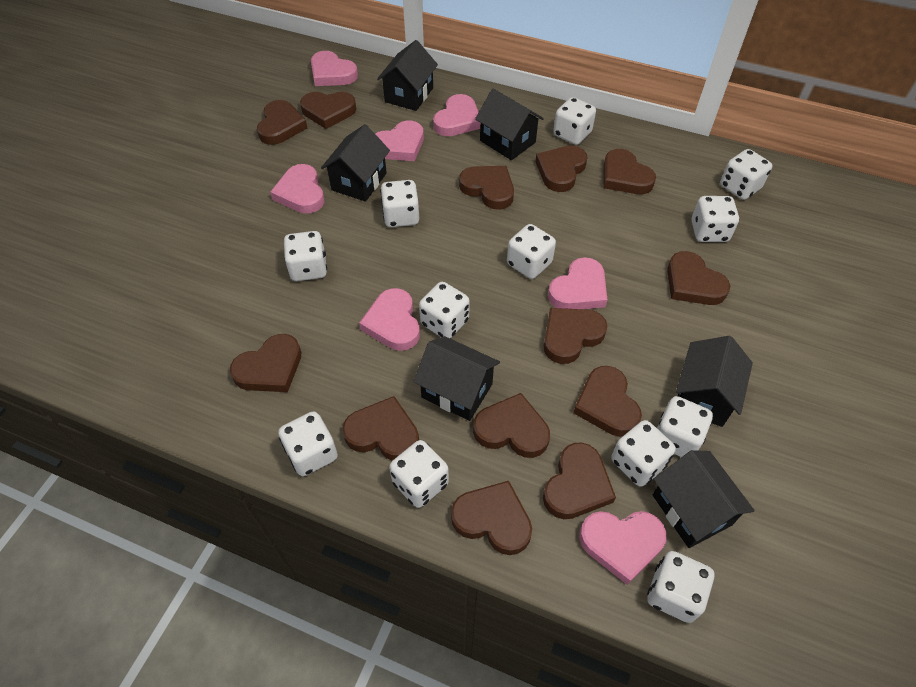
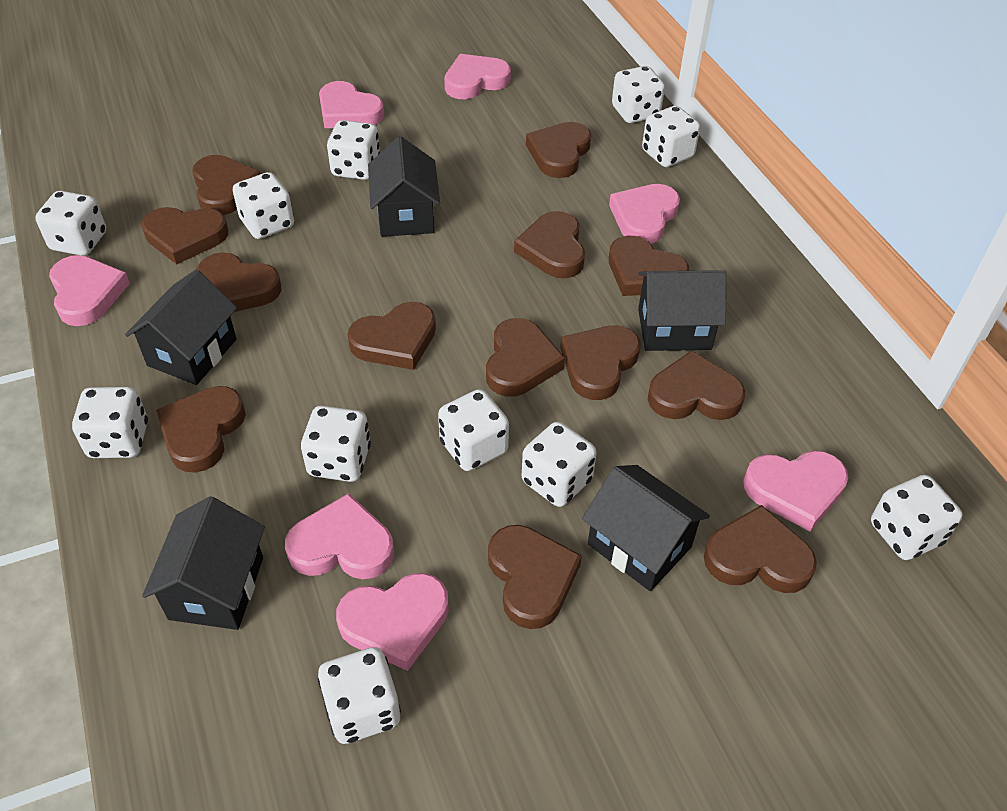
black house: [321,124,390,202] [377,40,438,111] [413,336,500,421] [475,89,544,160] [653,450,755,548] [676,336,753,427] = 6 -> [125,270,237,385] [142,496,265,630] [368,136,440,237] [582,465,710,591] [638,270,726,351] = 5
white dice: [278,411,338,476] [284,231,327,281] [380,180,419,227] [389,440,449,508] [419,282,470,338] [507,224,556,279] [553,97,596,145] [611,420,676,487] [647,551,714,623] [657,396,713,457] [691,196,739,242] [720,149,772,200] = 12 -> [35,191,106,256] [72,387,148,458] [233,172,294,239] [301,406,371,482] [318,647,401,744] [327,120,380,180] [438,389,509,471] [522,422,597,507] [612,66,665,123] [642,106,700,167] [871,475,963,560] = 11

